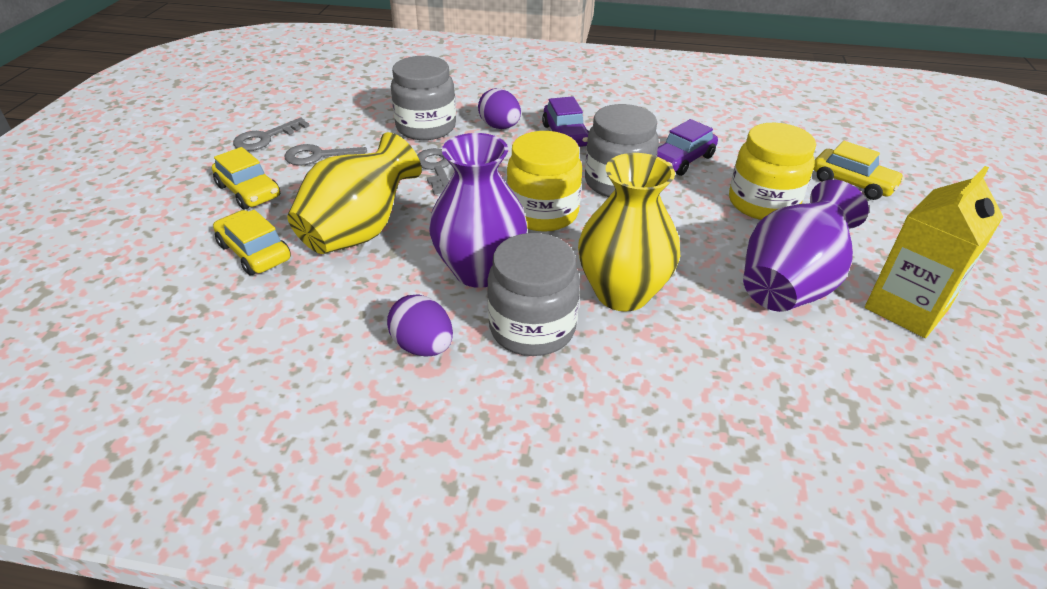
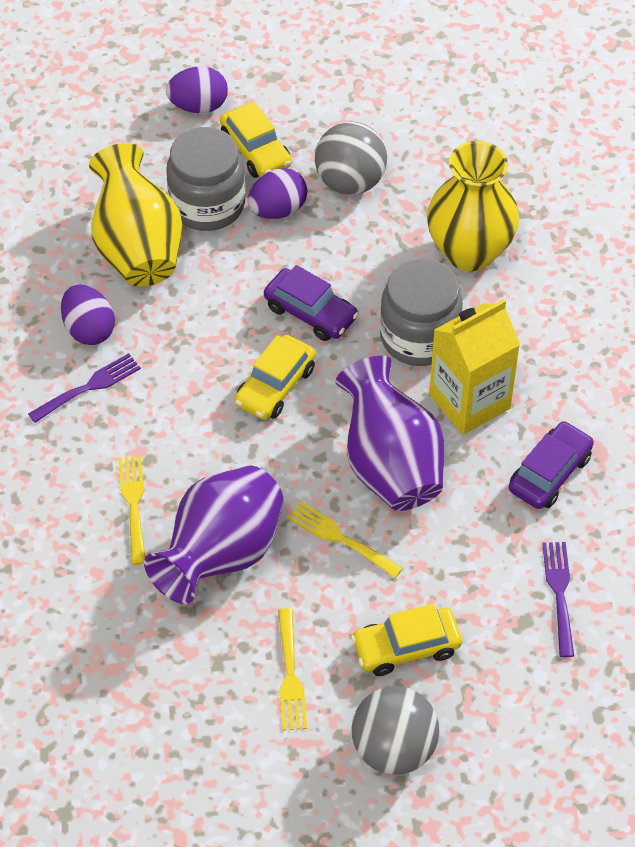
grey ball: none = 0 -> [315,122,387,195] [351,686,439,775] = 2
grey jar: [391,56,456,140] [487,233,580,356] [585,104,659,197] = 3 -> [166,127,246,231] [380,259,463,366] = 2
grey key: [233,118,310,151] [284,144,367,166] [417,148,450,195] = 3 -> none = 0
purple egg: [387,294,453,357] [478,88,521,129] = 2 -> [61,284,115,345] [166,66,228,113] [248,168,307,219] = 3
purple fork: none = 0 -> [28,353,141,423] [542,542,574,657] = 2
yellow fork: none = 0 -> [118,456,145,565] [278,608,307,731] [288,502,403,578] = 3
yellow jar: [507,131,582,232] [729,123,816,220] = 2 -> none = 0

